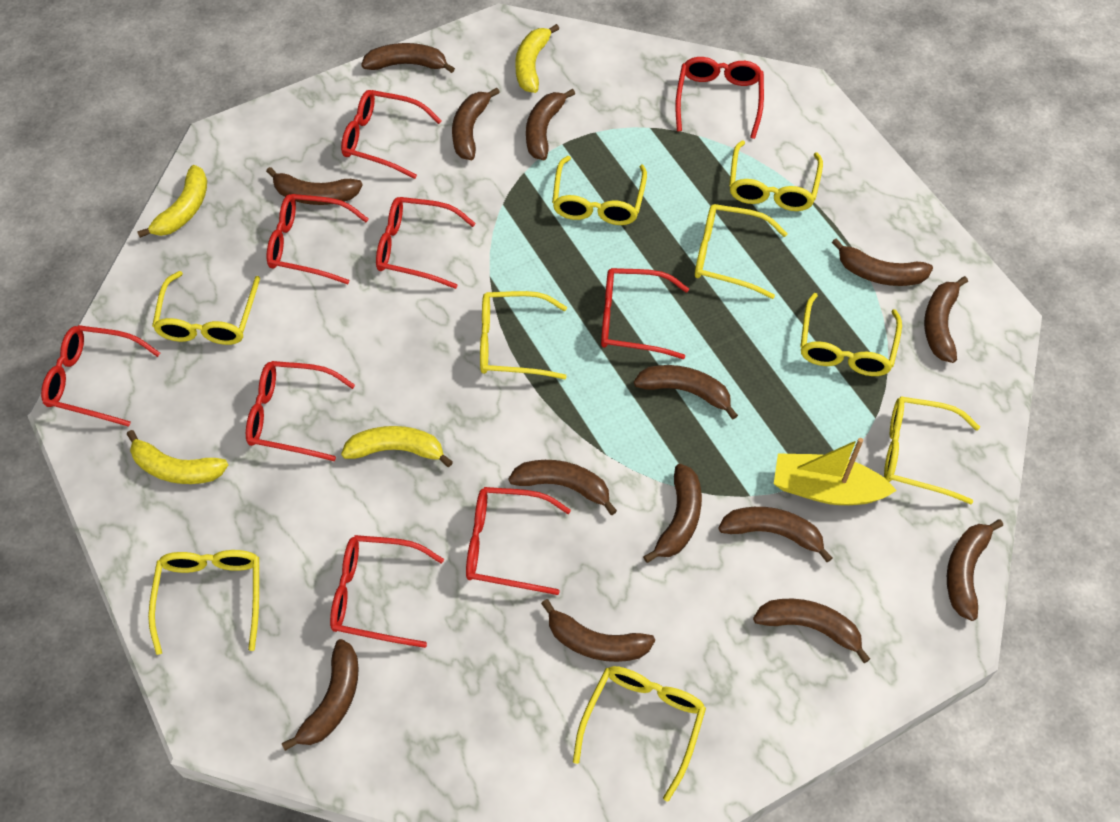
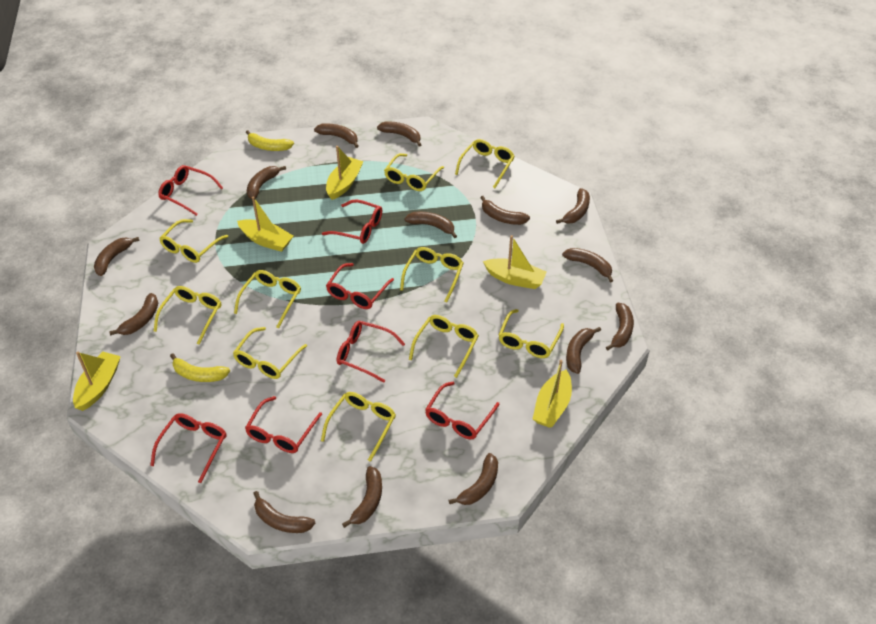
red glasses: [41,325,160,427] [246,361,355,461] [267,194,369,284] [330,535,444,648] [341,90,442,179] [376,197,476,289] [466,487,571,595] [601,268,689,359] [675,57,764,139] = 9 -> [150,413,226,483] [158,165,223,216] [245,396,322,453] [322,199,382,244] [326,263,394,309] [337,321,405,383] [425,382,500,439] = 7
yellow banana: [127,430,228,484] [137,165,207,238] [341,426,453,467] [515,24,559,93] = 4 -> [170,353,230,382] [246,130,294,151] = 2
yellow boat: [774,438,897,505] = 1 -> [73,352,121,411] [237,196,293,252] [326,146,364,200] [483,235,547,289] [533,360,572,428] = 5
yellow glasses: [148,550,259,655] [152,271,260,345] [480,291,567,379] [552,156,647,225] [573,666,706,802] [695,204,788,299] [729,140,823,211] [800,293,902,376] [884,396,980,504] = 9 -> [154,286,221,345] [159,219,228,263] [233,327,307,379] [234,270,301,328] [321,392,396,462] [384,153,444,191] [400,247,464,303] [409,315,479,378] [455,139,515,188] [498,309,564,358] = 10

